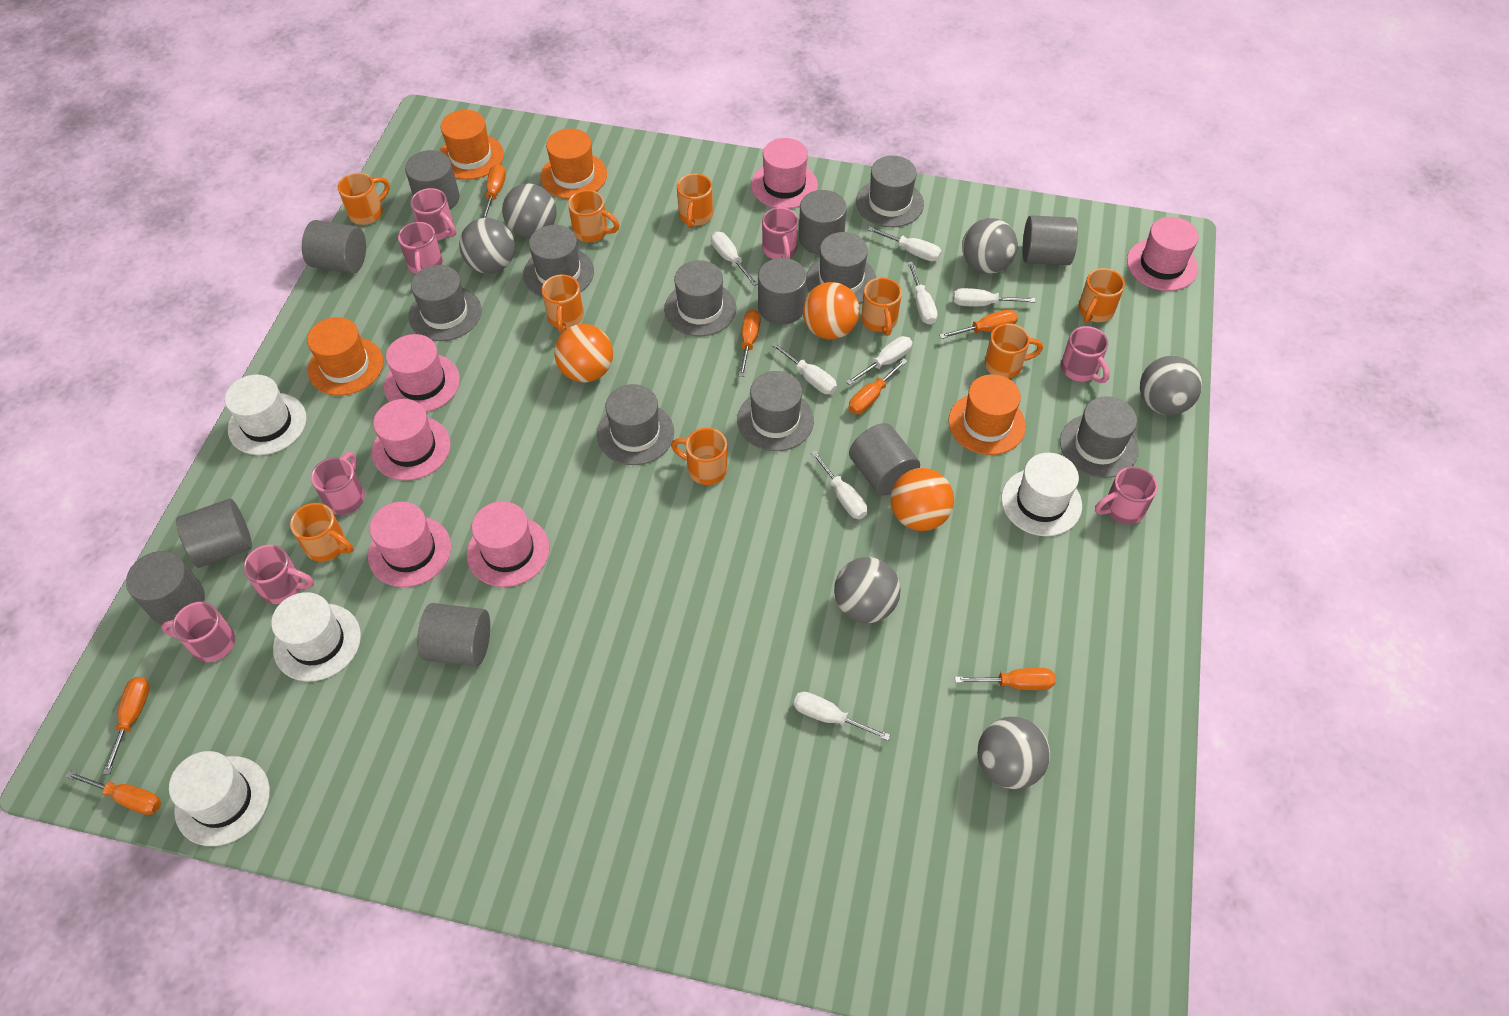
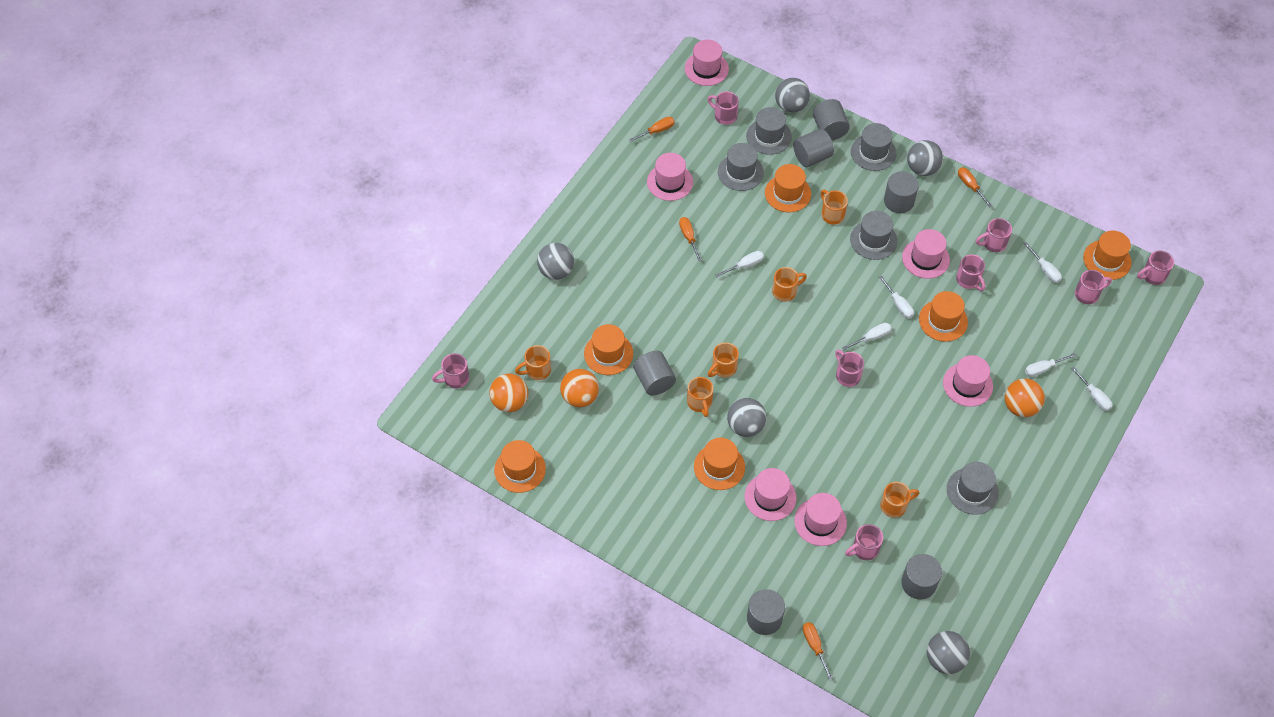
grey ball: [459,218,515,274] [502,183,557,238] [834,557,901,623] [962,218,1018,274] [978,717,1050,789] [1140,356,1202,415] = 6 -> [537,243,574,280] [727,398,766,437] [775,78,810,113] [907,140,943,176] [927,631,970,674] = 5
grey cylinder: [126,551,205,624] [176,499,252,568] [302,220,366,274] [405,150,460,209] [417,603,490,667] [758,258,807,325] [799,190,847,255] [849,423,920,496] [1023,215,1078,265] = 9 -> [634,351,676,395] [747,589,785,635] [793,129,834,167] [813,99,850,140] [884,171,919,213] [901,554,942,600] = 6
grey hat: [408,265,481,341] [523,225,594,297] [597,384,674,465] [664,260,736,336] [737,371,814,451] [806,232,876,304] [856,156,924,227] [1060,396,1139,478] = 8 -> [718,143,764,191] [746,107,792,155] [850,211,898,260] [851,123,897,171] [947,462,999,515] = 5
orange hat: [307,317,383,396] [440,110,504,180] [540,128,607,199] [948,374,1026,455] = 4 -> [494,440,546,493] [584,324,633,375] [694,438,745,490] [765,164,811,212] [919,291,968,342] [1083,231,1132,280] = 6
orange mug: [290,503,353,562] [338,173,390,225] [542,274,584,333] [568,190,620,242] [671,428,728,485] [677,174,713,228] [861,278,902,336] [985,323,1043,379] [1078,268,1125,323] = 9 -> [515,345,551,380] [687,377,714,417] [708,342,739,377] [772,267,807,302] [821,190,848,224] [880,482,919,518] = 6
orange screwdriver: [65,771,161,815] [103,677,150,775] [482,164,506,218] [739,309,761,377] [848,358,908,414] [939,310,1018,339] [955,668,1056,690] = 7 -> [629,117,675,142] [679,217,702,261] [803,622,833,680] [958,167,992,207] = 4
white hat: [169,751,270,846] [225,375,307,455] [271,592,361,682] [1001,453,1082,536] = 4 -> none = 0
white screwdriver: [711,232,758,286] [771,342,837,394] [793,692,890,741] [811,450,867,519] [846,336,913,385] [867,226,942,262] [907,261,938,325] [953,288,1036,306] = 8 -> [715,251,764,277] [842,323,891,350] [879,276,914,318] [1023,242,1062,283] [1025,353,1077,377] [1071,366,1113,411] = 6

